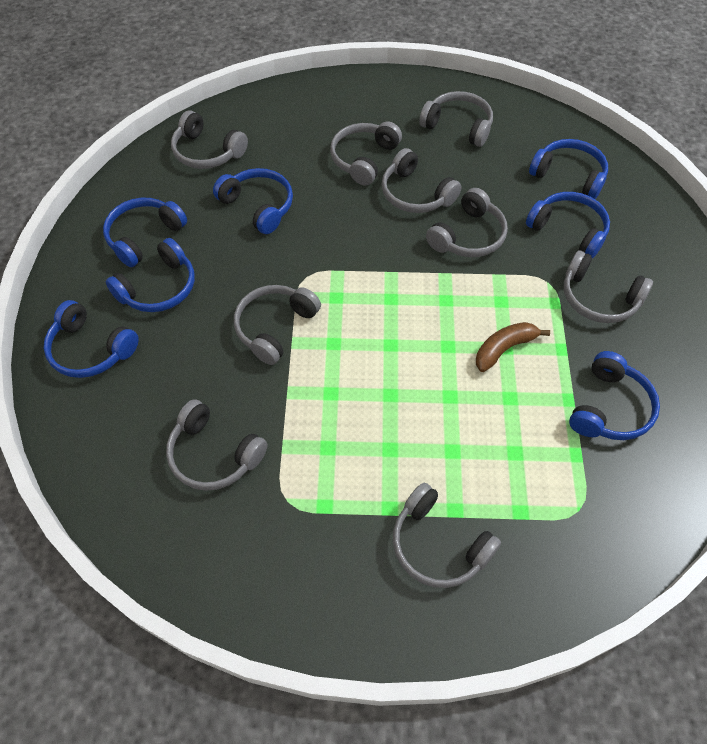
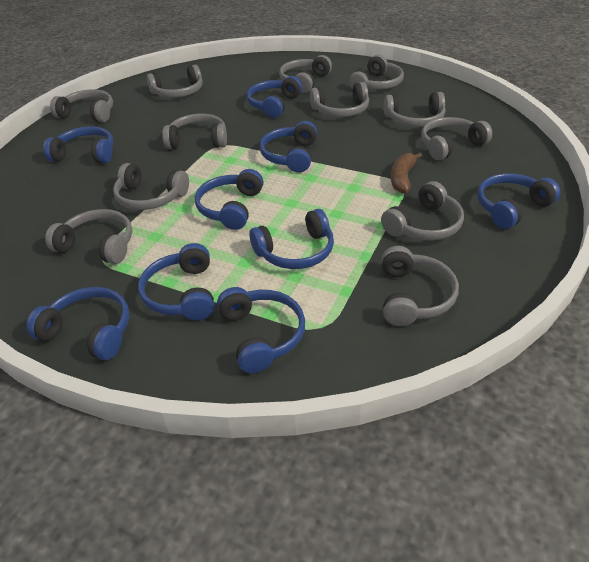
blue headphones: [43,300,139,378] [103,198,187,267] [106,238,195,312] [213,168,293,234] [526,192,610,259] [529,139,608,199] [569,351,660,440] = 7 -> [26,287,129,360] [43,126,113,163] [138,243,214,320] [195,169,264,230] [217,287,305,373] [247,76,302,118] [249,209,334,269] [260,121,317,173] [477,173,560,229] = 9
grey headphones: [166,399,267,491] [171,110,248,169] [234,285,321,365] [330,121,402,185] [382,148,462,213] [393,483,501,588] [419,91,493,147] [426,188,508,257] [564,251,653,323] = 9 -> [45,209,132,264] [50,89,113,122] [113,163,189,210] [147,65,203,98] [162,113,227,149] [279,55,332,93] [310,82,369,117] [349,55,404,90] [381,181,464,240] [382,246,459,326] [384,92,445,127] [422,117,492,160] = 12

